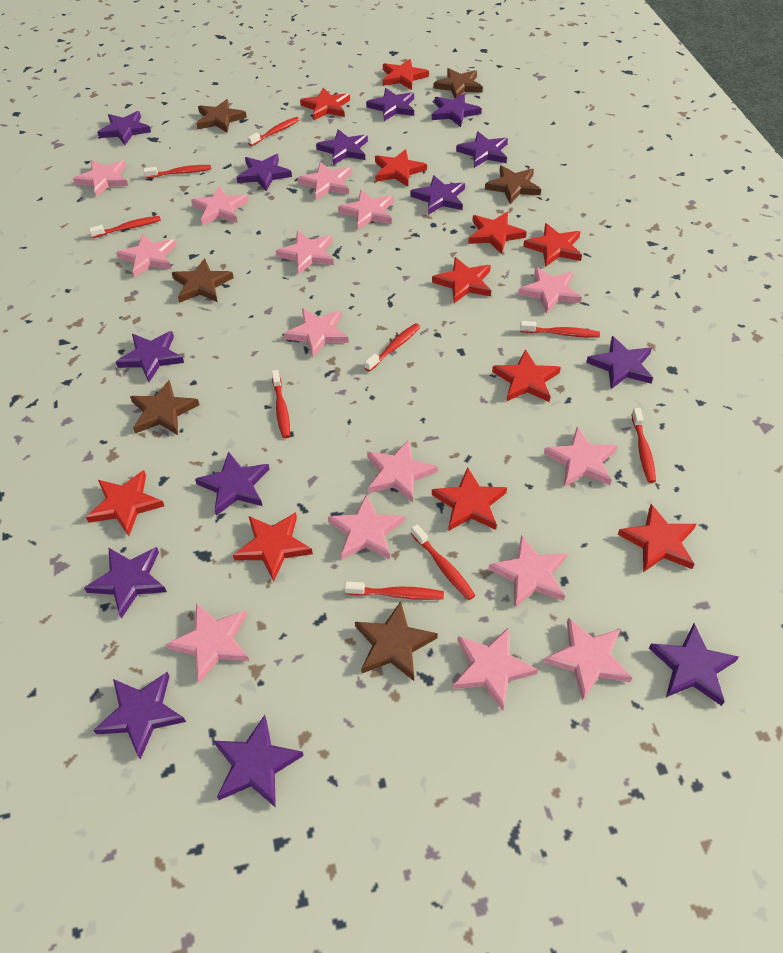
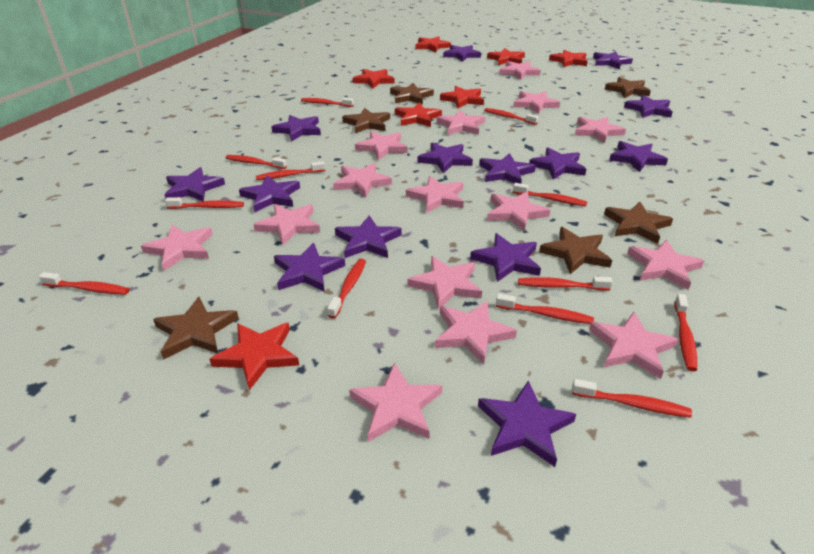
red star: [86,470,164,536] [233,512,313,582] [300,88,350,120] [375,149,427,187] [383,59,429,90] [432,257,491,303] [432,467,507,531] [468,212,527,254] [492,349,561,402] [523,223,582,267] [618,504,696,572] = 11 -> [209,323,299,390] [353,69,395,88] [395,102,442,127] [415,36,451,52] [440,86,484,108] [487,48,525,65] [549,50,588,67] = 7
red toothbrush: [89,216,161,238] [143,165,211,178] [247,117,299,146] [272,370,290,438] [345,582,444,600] [364,323,420,372] [411,524,476,600] [520,321,600,338] [631,408,656,483] = 9 -> [39,272,129,295] [165,197,244,209] [226,155,287,169] [256,161,325,180] [301,98,354,107] [327,259,366,319] [484,108,539,125] [496,294,594,324] [513,183,587,206] [518,276,613,290] [572,379,692,418] [674,294,697,371] = 12

